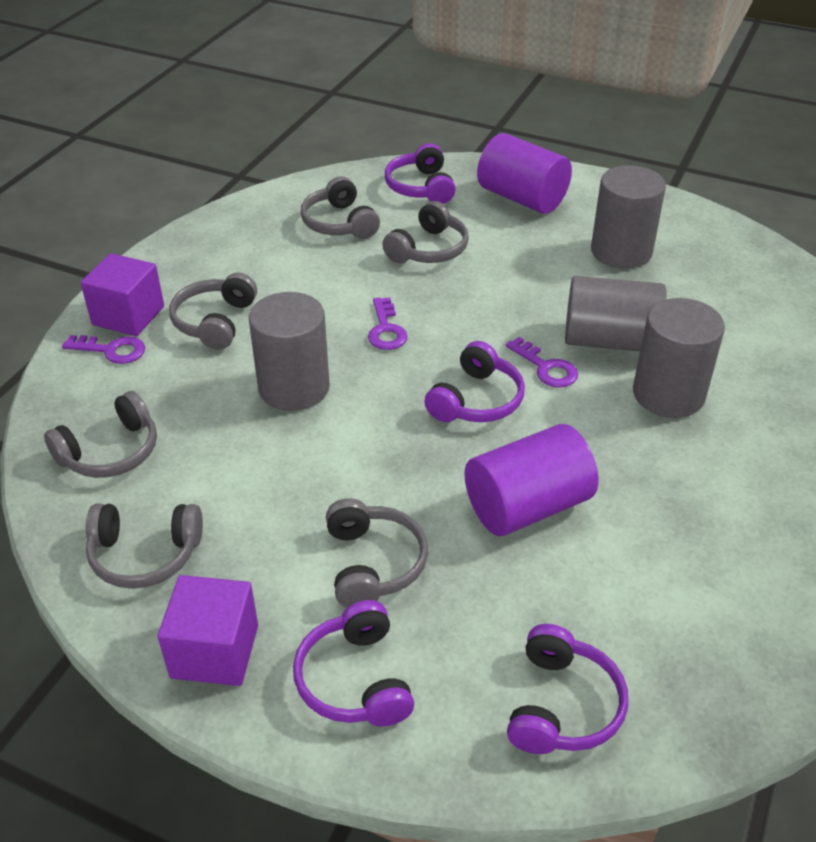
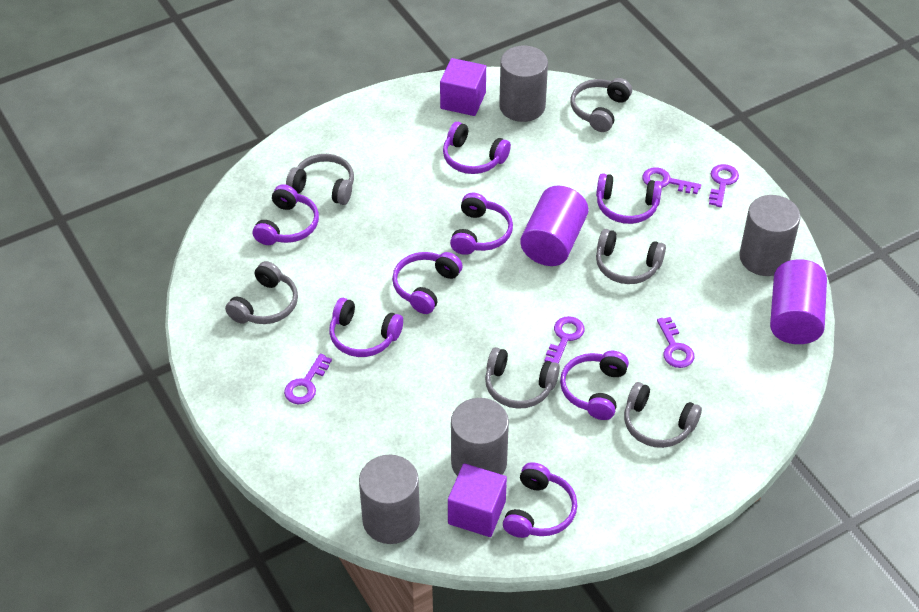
purple headphones: [293,600,414,726] [385,143,456,204] [424,341,525,422] [507,624,628,754] = 4 -> [253,184,319,245] [329,298,403,357] [392,252,463,314] [443,122,511,174] [450,193,513,255] [503,462,577,538] [560,351,629,420] [596,173,662,224] = 8
purple key: [62,335,145,364] [368,297,408,350] [506,337,578,387] = 3 -> [284,354,332,404] [545,316,585,364] [642,167,701,194] [657,317,695,368] [709,164,739,207] = 5

